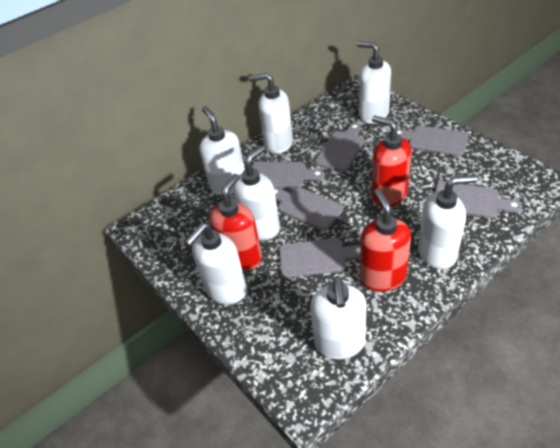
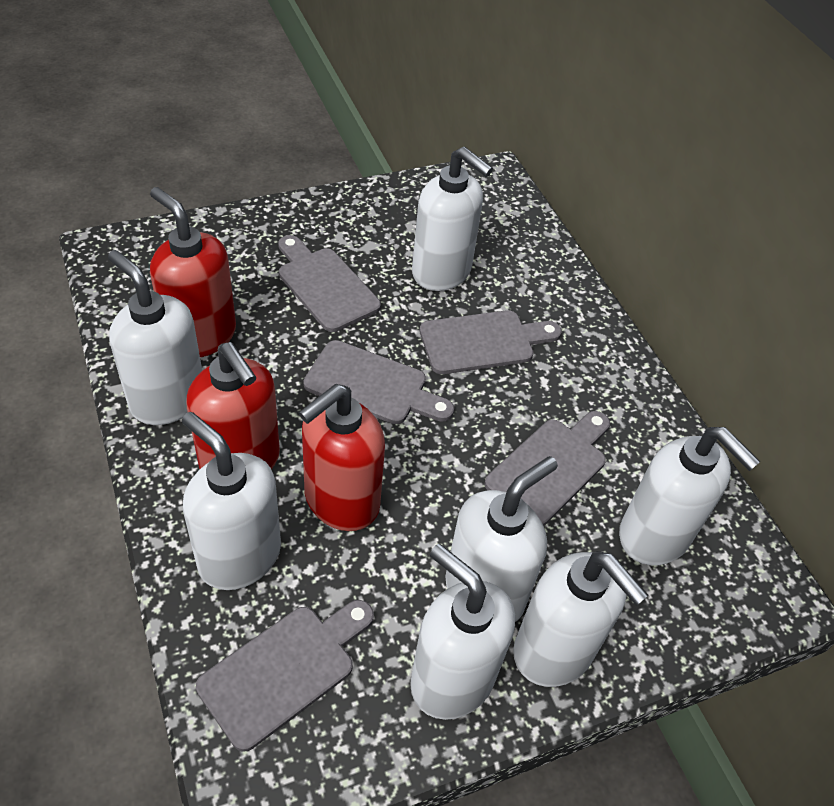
grey cutting board: [252,162,324,188] [274,187,344,231] [279,238,360,278] [315,123,364,172] [397,125,469,156] [435,181,522,218] = 6 -> [196,600,374,752] [278,235,381,332] [303,340,454,424] [419,310,562,374] [485,411,610,526] = 5

